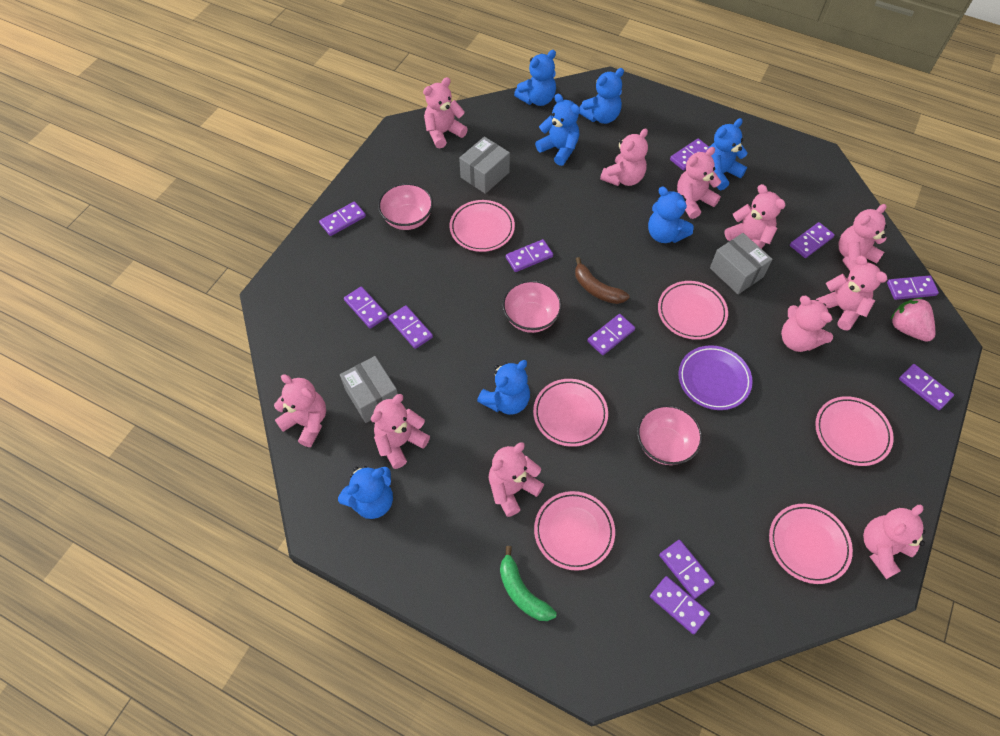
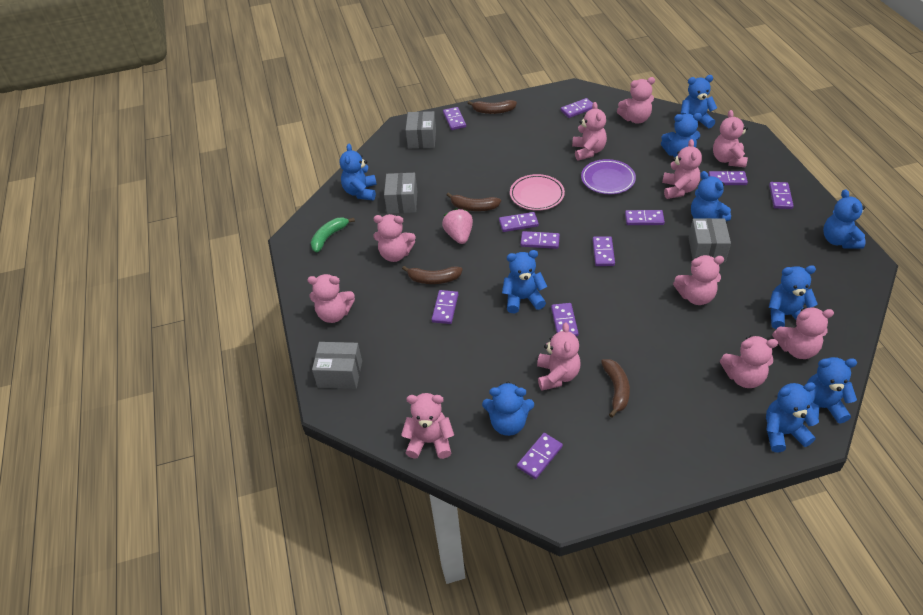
blue teddy bear: [338,466,393,519] [477,360,530,415] [514,50,556,106] [535,94,580,166] [579,68,624,124] [648,186,694,243] [708,118,748,190] = 7 -> [340,144,377,200] [482,382,534,436] [502,250,547,313] [661,113,702,157] [681,75,717,128] [691,171,731,221] [766,382,819,452] [769,265,818,329] [804,357,857,424] [823,189,866,248] = 10
brown banana: [575,257,629,304] = 1 -> [402,266,463,284] [447,192,501,211] [468,100,517,114] [601,359,630,418] = 4
grey box: [340,356,398,423] [459,137,510,194] [710,233,772,294] = 3 -> [312,342,362,389] [384,173,417,214] [406,111,436,149] [689,218,731,263] = 4
pink bowl: [378,183,433,230] [502,280,562,333] [637,405,703,465] = 3 -> none = 0
pink plate: [450,200,515,252] [533,379,608,447] [534,491,615,571] [658,281,728,340] [769,504,853,584] [815,396,894,466] = 6 -> [510,174,565,211] = 1

